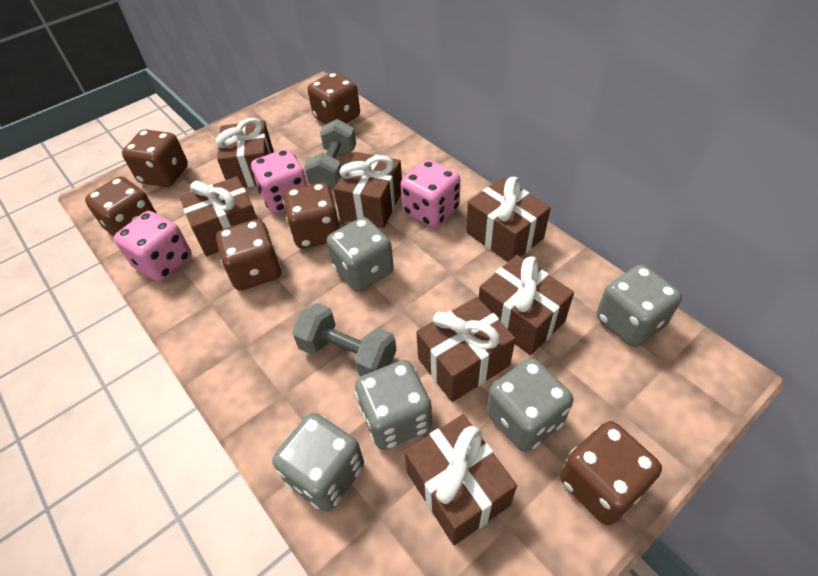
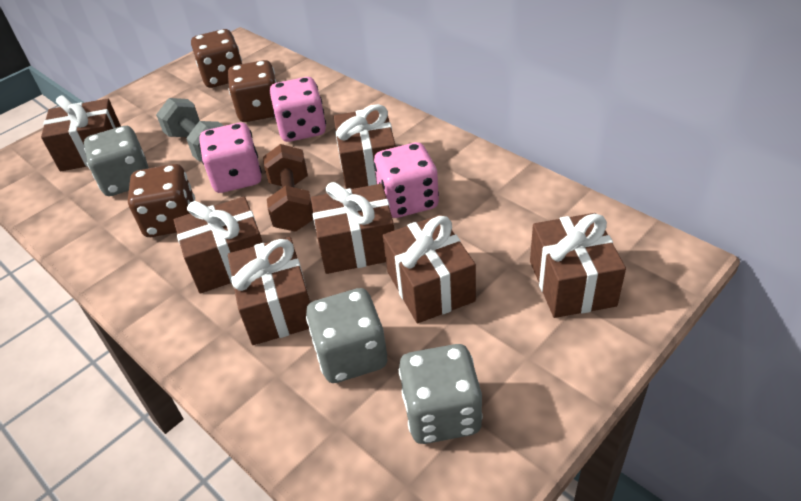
brown dice: [85,177,157,237] [122,129,188,187] [216,219,281,291] [283,182,340,248] [308,72,360,124] [560,421,662,525] = 6 -> [128,164,195,237] [191,29,242,88] [228,60,277,122] = 3
brown dumbbell: none = 0 -> [263,144,313,232] = 1
grey dice: [272,413,364,512] [327,217,394,292] [355,360,432,450] [487,358,573,452] [597,264,682,347] = 5 -> [84,126,149,196] [306,288,387,383] [399,344,483,444] = 3
grey dumbbell: [292,303,396,376] [304,119,356,189] = 2 -> [156,98,224,161] = 1

